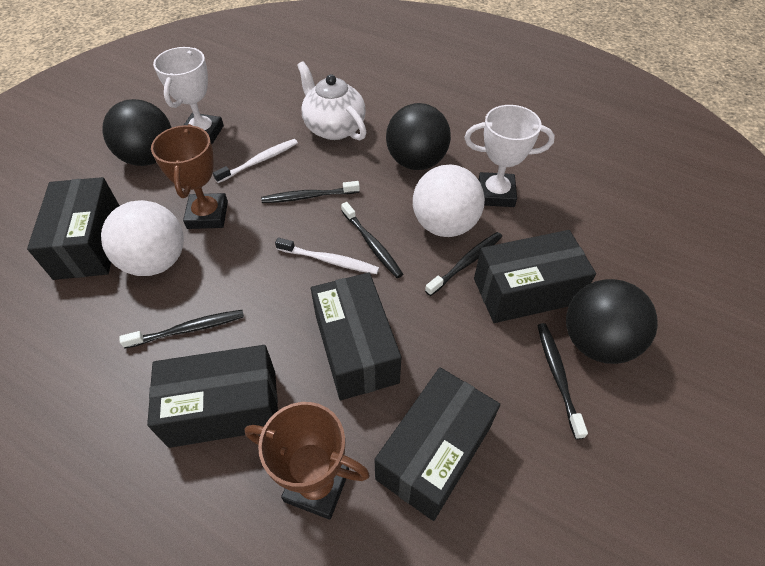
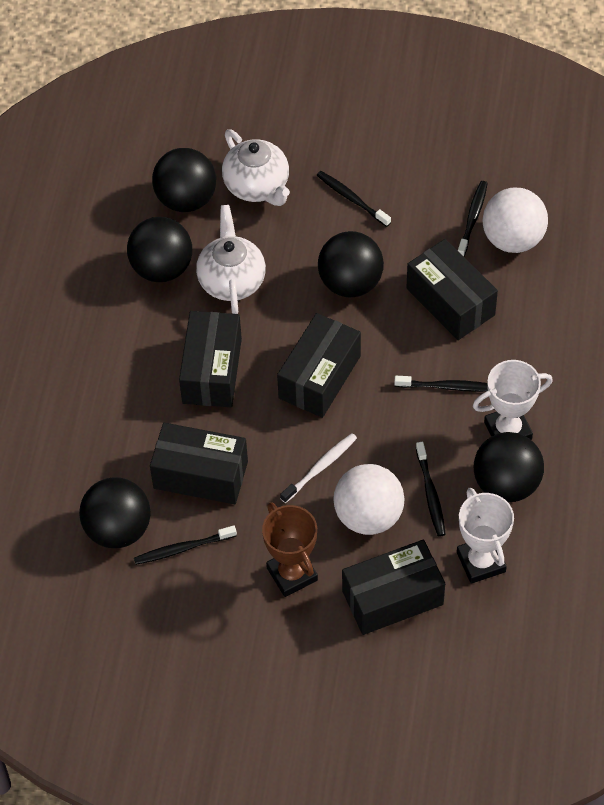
black ball: [102,99,172,166] [386,103,451,170] [566,279,658,364] = 3 -> [79,477,151,548] [127,217,192,282] [152,148,216,212] [318,231,384,297] [474,432,544,502] = 5
brown trophy: [151,124,228,229] [244,402,370,519] = 2 -> [262,502,318,597] = 1
white teapot: [297,61,366,141] = 1 -> [196,205,266,314] [222,129,290,206] = 2
white toothbrush: [213,139,298,183] [275,238,379,274] = 2 -> [280,433,357,503] = 1

